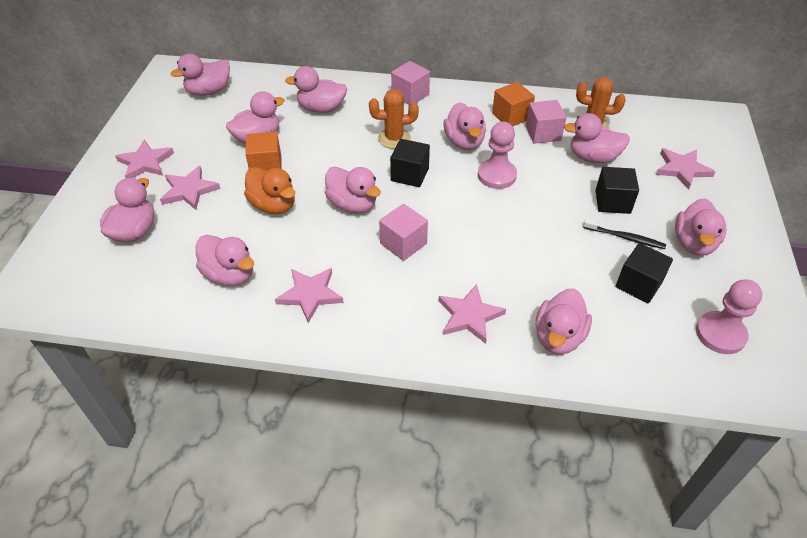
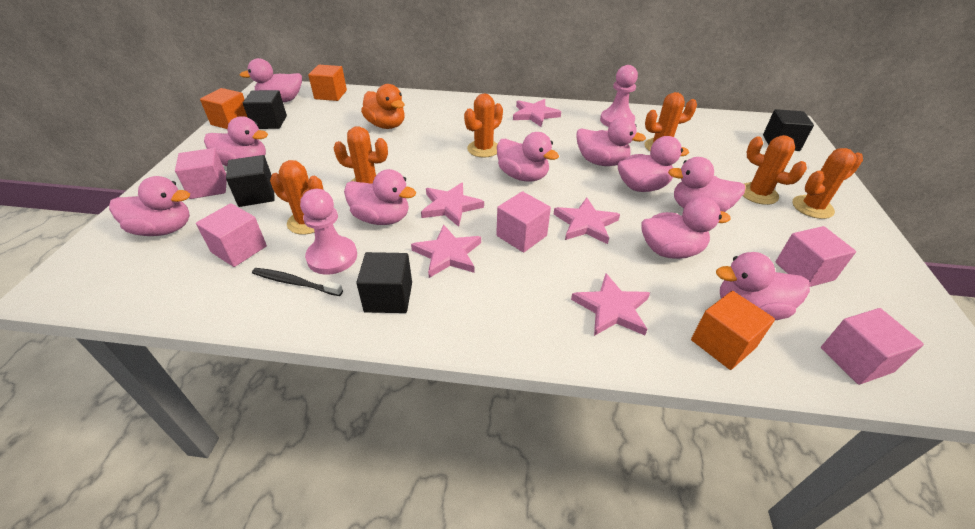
black cube: [390,139,430,187] [595,167,639,214] [616,243,673,303] = 3 -> [226,155,274,207] [243,90,287,129] [356,252,412,313] [763,109,814,151] = 4
orange cactus: [369,89,419,149] [576,77,626,129] = 2 -> [270,160,323,235] [333,126,388,184] [464,93,503,158] [645,92,697,151] [743,135,807,205] [792,148,863,219] = 6
orange cube: [245,132,282,171] [492,82,535,126] = 2 -> [200,88,247,129] [308,65,347,101] [691,291,775,370] = 3
pink cube: [379,204,428,261] [391,61,430,105] [526,100,566,144] = 3 -> [175,148,227,199] [196,203,267,267] [496,191,551,253] [776,226,856,287] [821,308,924,385] = 5

